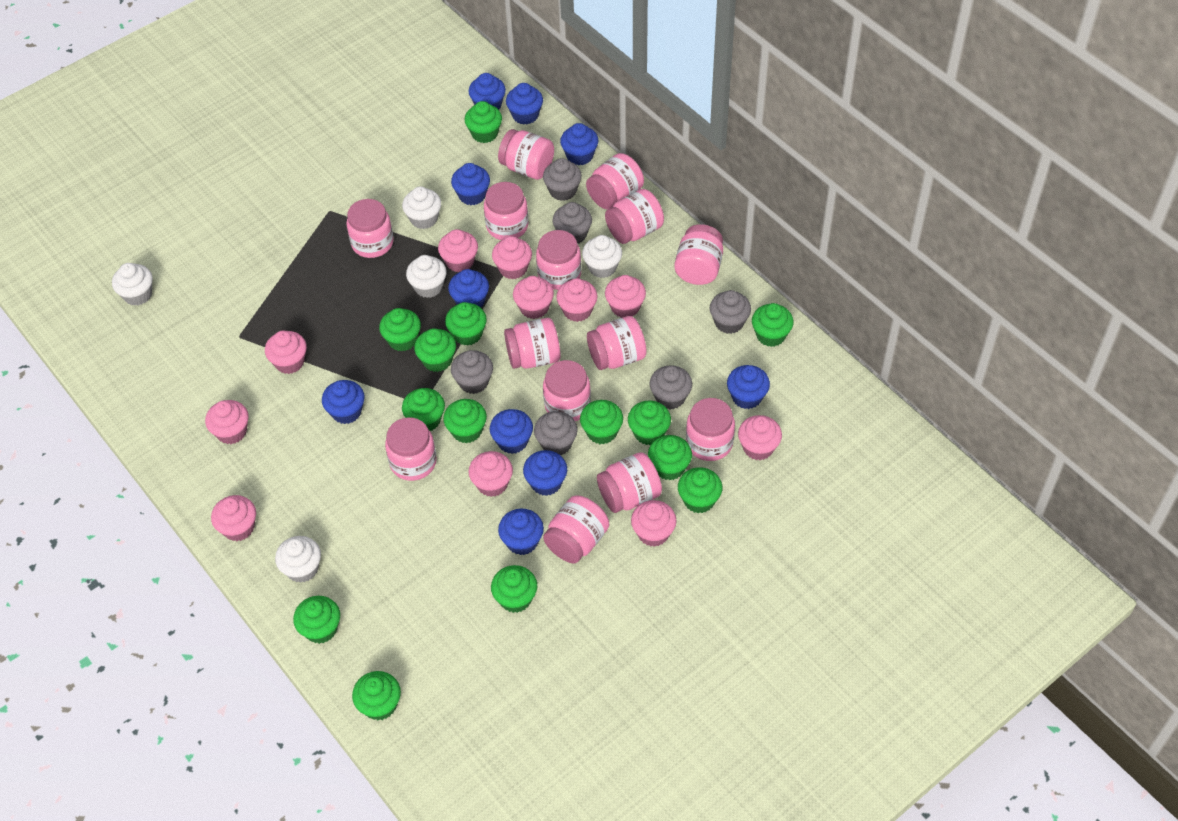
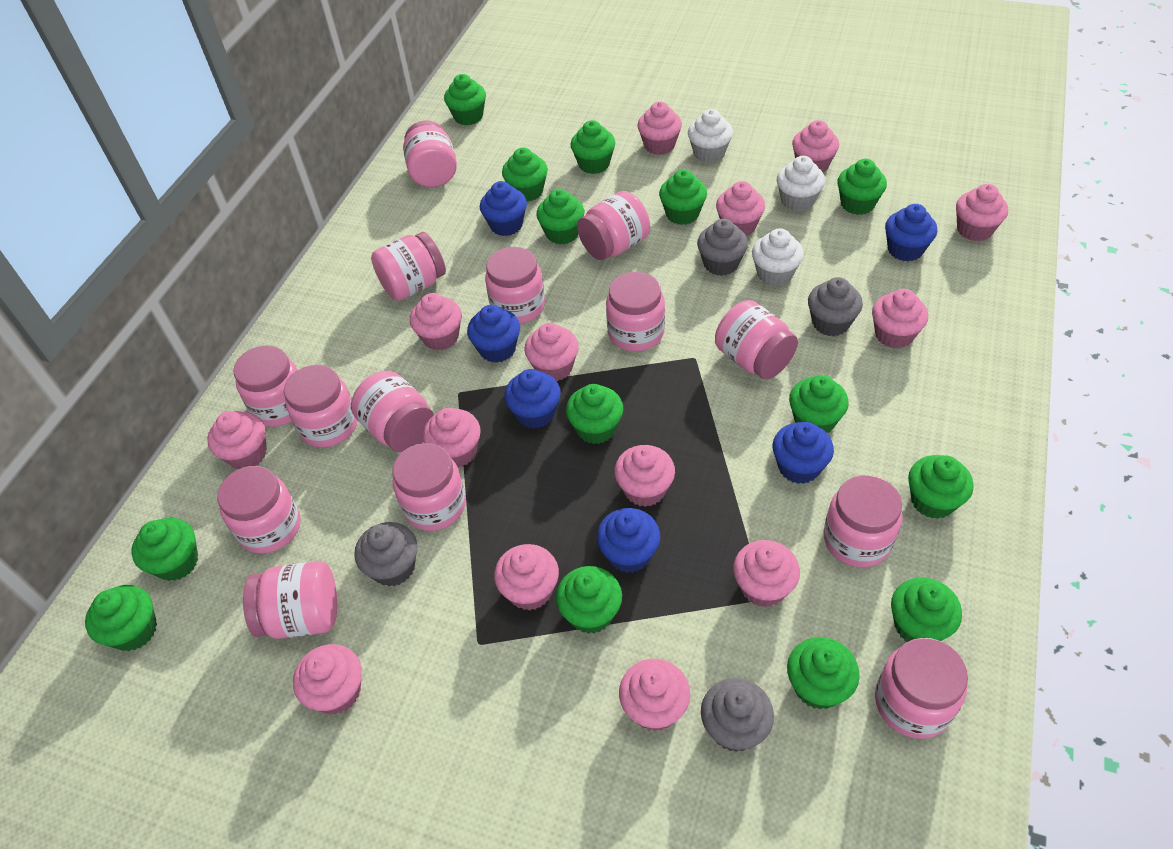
blue cupcake: [322,380,365,424] [448,269,489,307] [451,163,490,205] [469,73,506,110] [490,409,533,454] [498,509,544,555] [506,83,543,125] [523,450,567,496] [560,123,598,165] [727,365,770,409] = 10 -> [467,305,520,363] [480,181,527,236] [504,369,561,429] [597,508,660,573] [772,422,834,484] [885,204,937,261] = 6
grey cupcake: [451,350,493,394] [534,411,578,455] [543,158,582,201] [552,202,592,244] [649,365,692,410] [710,290,751,334] = 6 -> [354,522,418,587] [697,219,748,276] [701,678,774,752] [808,277,863,336] = 4
pink cupcake: [205,400,248,444] [211,495,256,541] [265,331,307,374] [438,229,478,272] [469,451,513,497] [492,236,532,279] [513,276,554,319] [556,278,598,322] [605,275,646,318] [631,500,677,547] [738,415,782,460] = 11 -> [207,411,267,469] [293,644,362,714] [410,293,462,351] [423,408,481,467] [494,544,559,611] [524,323,579,381] [614,445,675,507] [619,659,690,731] [637,101,682,155] [716,181,765,236] [733,540,800,607] [792,120,839,172] [872,289,928,348] [956,184,1008,241] = 14
white cupcake: [112,263,153,306] [275,536,321,583] [402,186,441,229] [406,255,447,298] [582,235,622,278] = 5 -> [688,109,733,163] [752,228,804,286] [777,156,825,211] = 3

